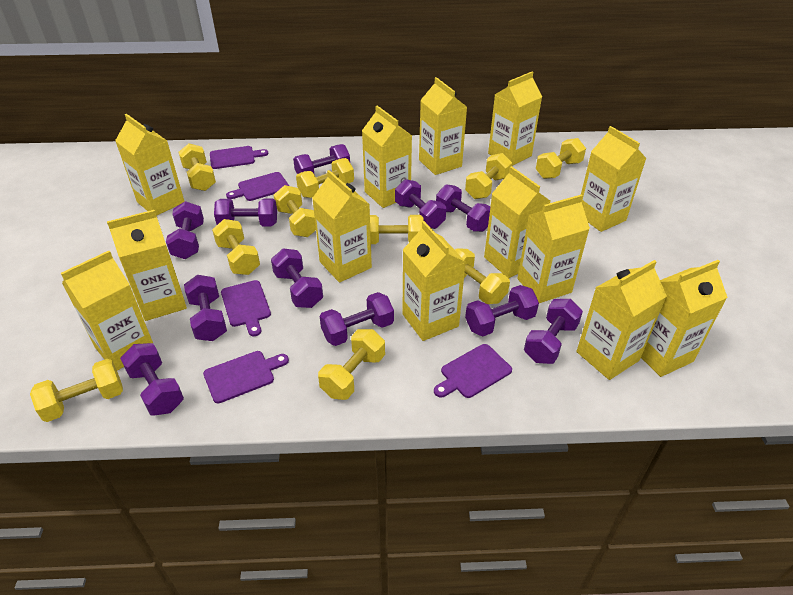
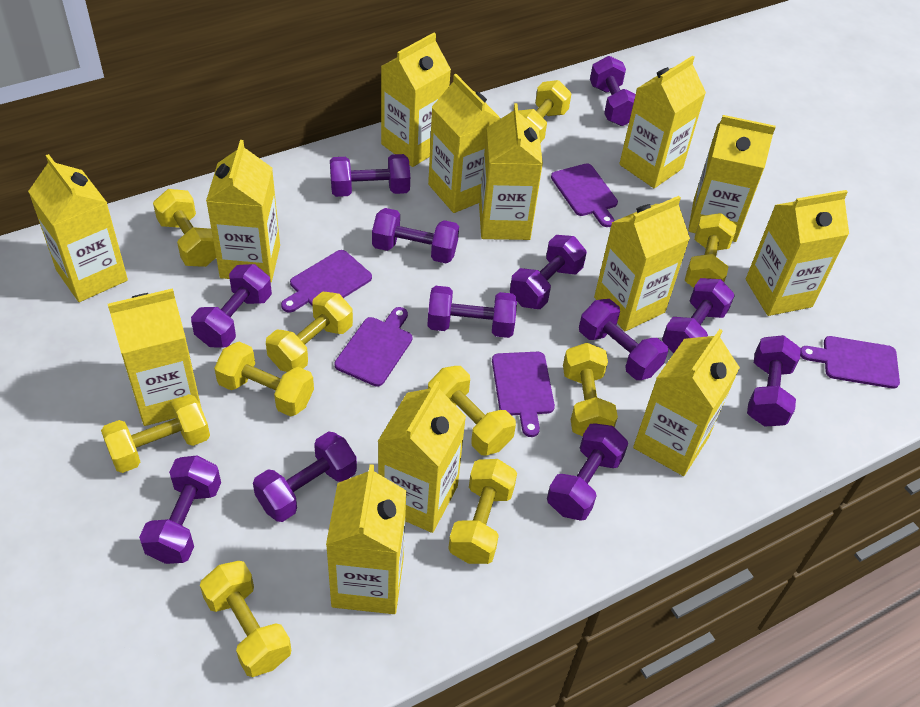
purple dumbbell: [120,343,184,416] [166,201,204,259] [184,275,227,341] [214,198,277,227] [271,248,323,308] [293,144,350,175] [320,292,394,346] [395,179,446,229] [436,184,490,232] [465,285,539,337] [524,299,583,364] = 11 -> [139,456,221,564] [191,264,272,348] [253,431,357,522] [330,154,410,197] [372,208,459,264] [427,286,517,338] [510,235,587,309] [547,423,628,521] [579,299,668,380] [590,56,636,126] [662,278,735,354] [747,335,801,427] = 12

